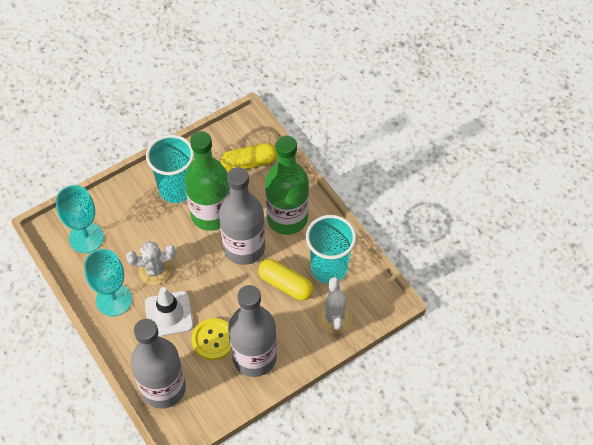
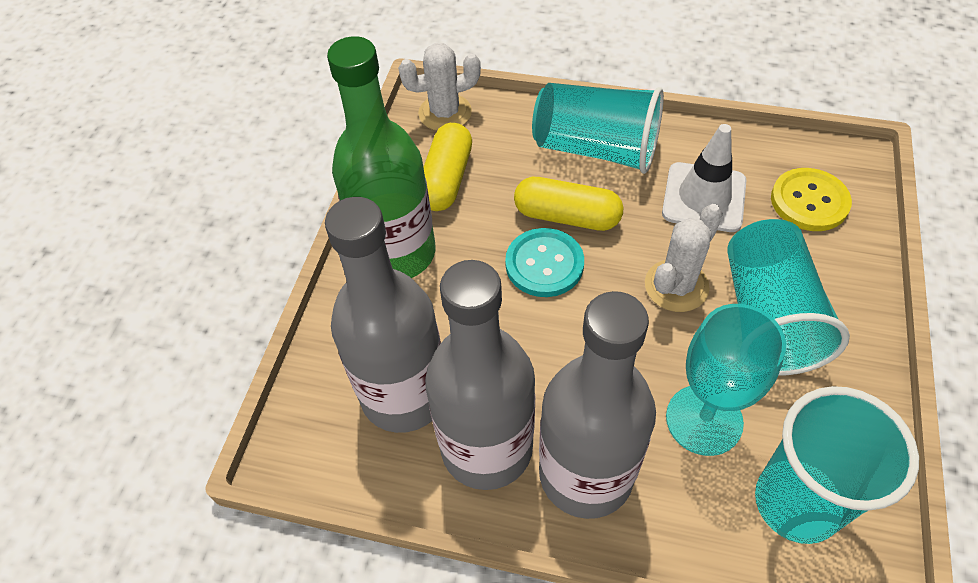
green bottle: [184,131,230,231] [265,135,309,235] = 2 -> [327,36,436,278] = 1
turquoise button: none = 0 -> [505,228,584,297] = 1
turquoise cup: [146,135,194,203] [306,215,356,284] = 2 -> [532,83,664,174] [727,219,850,375] [755,386,919,544] = 3
turquoise goblet: [56,185,104,253] [84,249,132,316] = 2 -> [666,304,786,456] = 1

